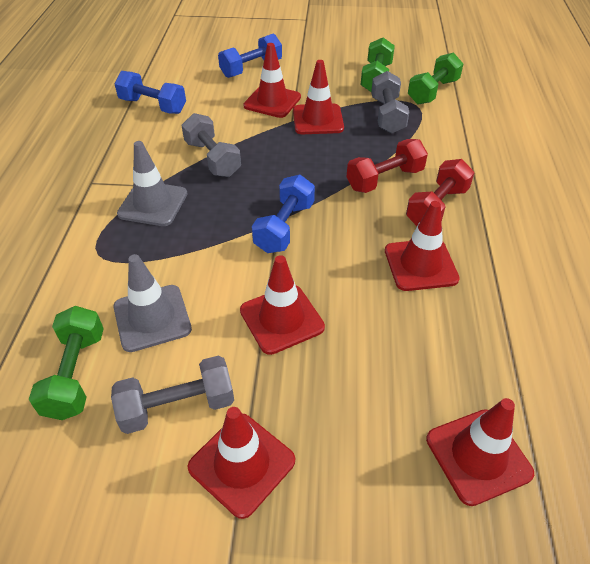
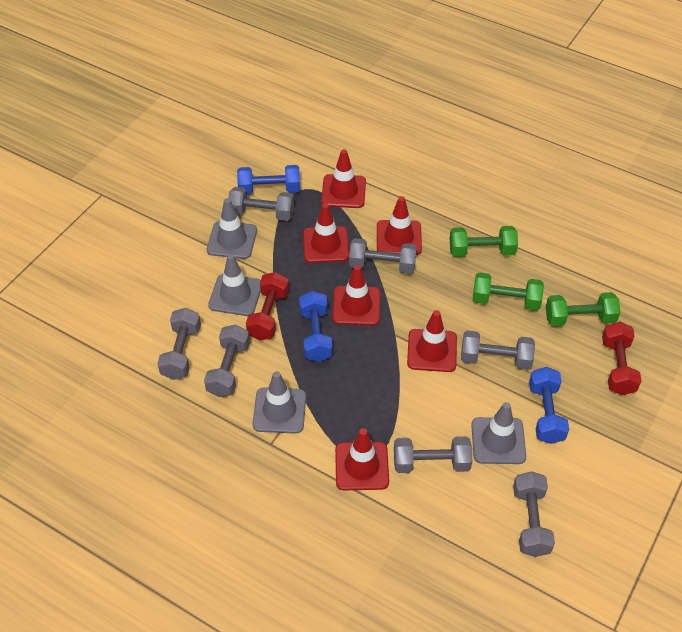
grey dumbbell: [111,355,234,434] [181,113,241,177] [371,71,409,133] = 3 -> [157,308,201,380] [204,324,250,397] [228,187,294,221] [349,238,417,274] [394,436,472,473] [461,331,535,370] [513,471,555,557] = 7
grey traffic cone: [114,254,192,352] [117,141,188,226] = 2 -> [207,198,257,259] [208,254,261,316] [253,371,306,434] [471,402,526,464] = 4

